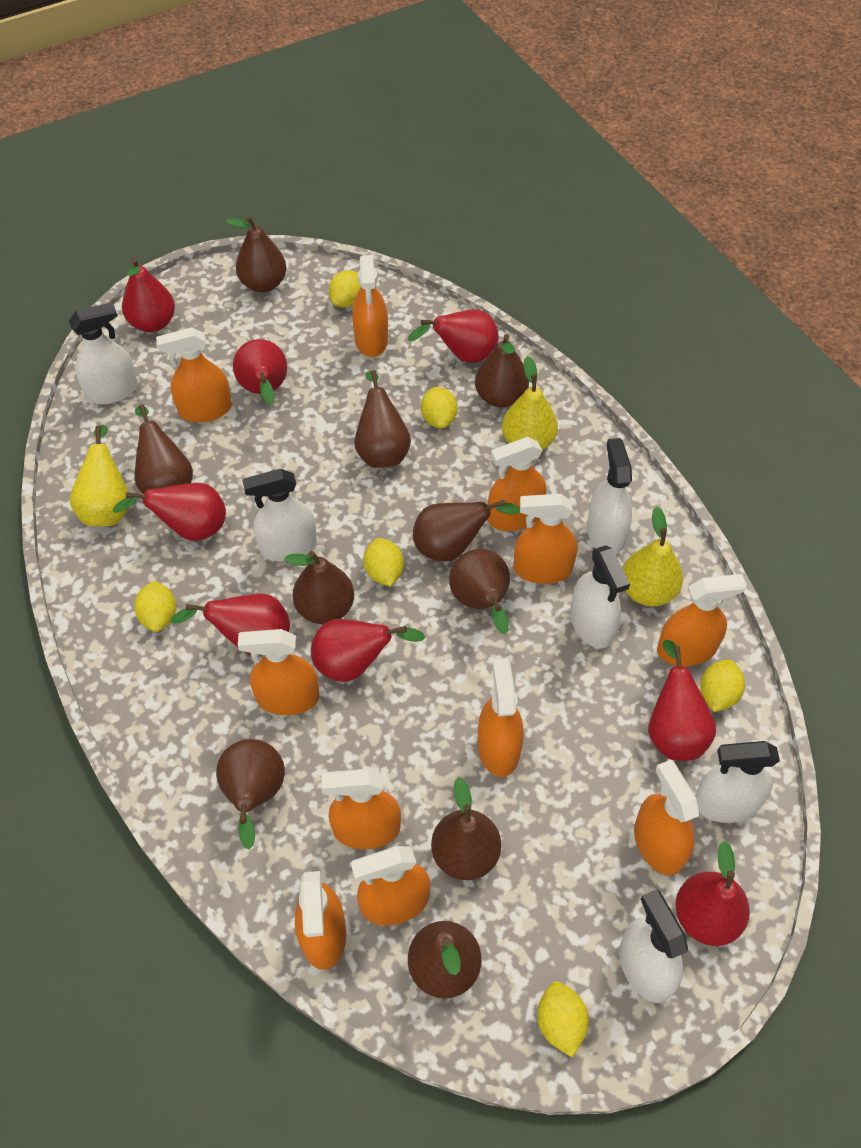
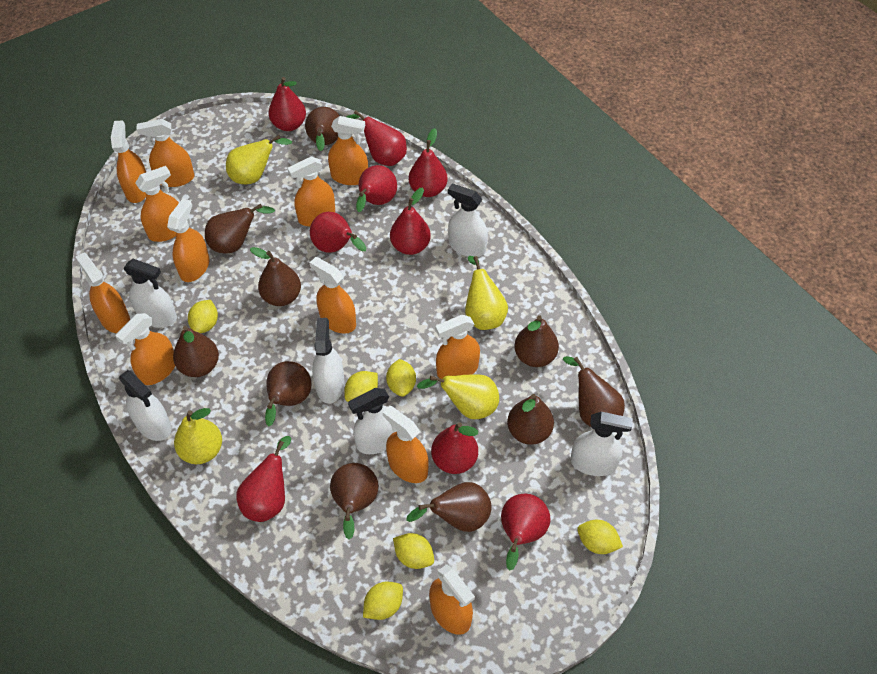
orange spray bottle: [156,327,232,422] [238,629,319,715] [295,871,346,970] [321,769,401,849] [351,846,430,926] [352,255,388,357] [478,659,524,777] [488,437,546,531] [514,494,577,584] [634,760,700,876] [657,574,747,666] = 11 -> [76,252,130,333] [111,120,146,203] [115,313,175,385] [136,166,179,242] [137,119,194,187] [167,199,210,282] [287,156,335,226] [310,257,356,334] [328,116,368,185] [383,406,429,483] [429,564,475,635] [435,315,480,379] = 12
red pear: [112,483,226,541] [122,258,175,332] [171,594,290,655] [233,339,287,405] [311,619,425,682] [408,309,499,363] [648,640,716,761] [676,841,750,946] = 8 -> [236,436,291,522] [269,77,306,131] [310,212,366,253] [346,110,407,166] [356,165,397,212] [390,188,431,255] [409,128,448,197] [431,422,478,474] [501,493,551,571] = 9
yellow pear: [70,425,129,527] [502,356,558,450] [623,506,683,606] = 3 -> [174,408,222,464] [226,135,292,184] [417,374,499,419] [465,256,508,330] = 4

